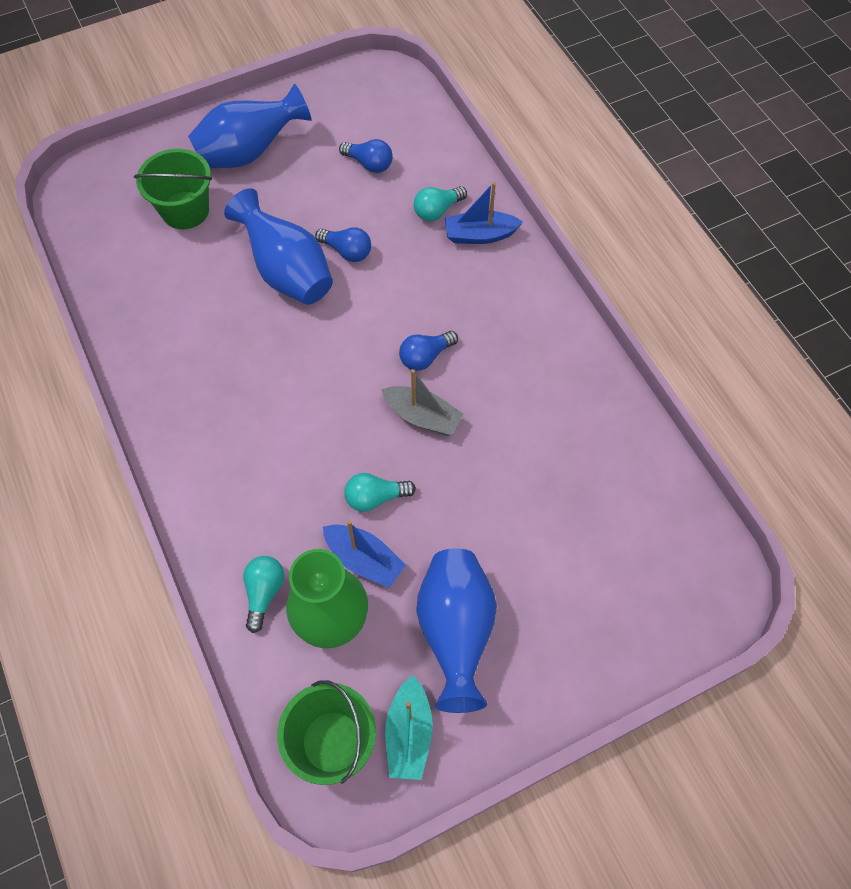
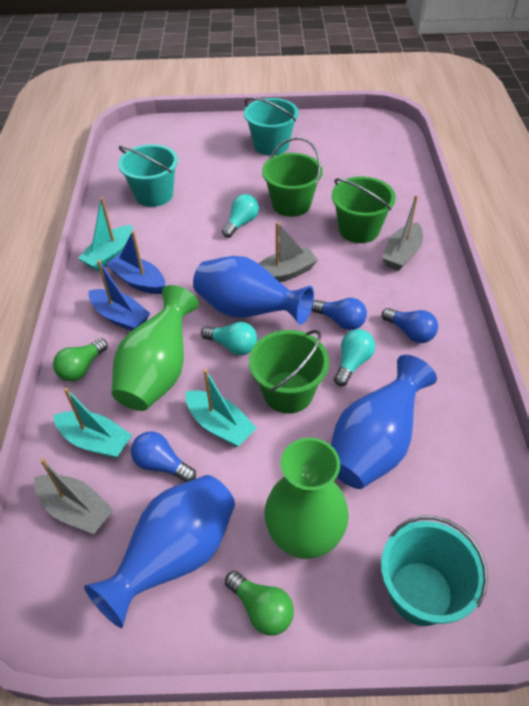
green bucket: [134,148,212,229] [277,680,376,785] = 2 -> [249,330,329,414] [262,137,323,217] [332,176,396,243] = 3
green light bulb: none = 0 -> [53,338,108,381] [225,571,294,636] = 2
green vase: [286,549,368,648] = 1 -> [112,285,199,411] [264,438,349,559] = 2
grey boat: [381,369,463,436] = 1 -> [34,458,113,534] [259,222,318,282] [382,195,423,271] = 3
turquoise boat: [385,675,433,780] = 1 -> [53,388,132,459] [78,197,133,271] [186,369,257,447] = 3
turquoise bucket: none = 0 -> [118,144,178,207] [244,97,298,156] [381,516,488,626] = 3

